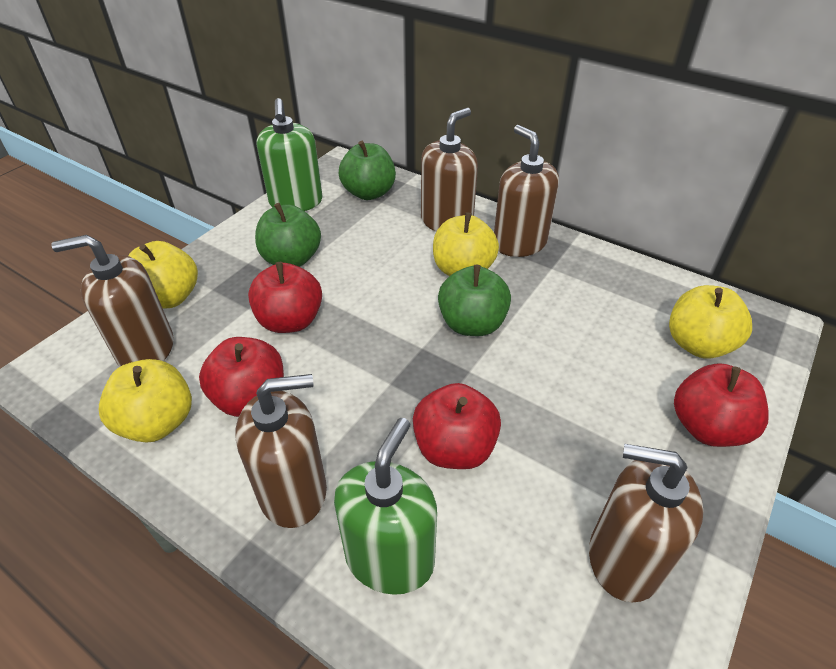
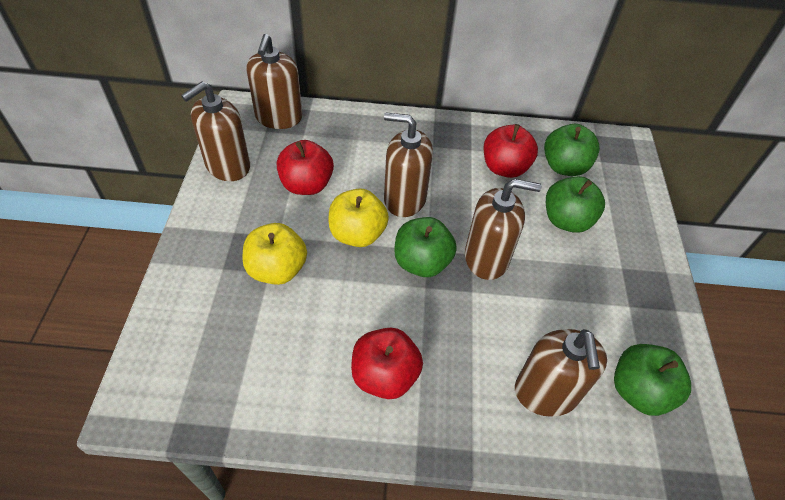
green apple: [255,203,321,267] [339,141,396,200] [438,265,511,336] = 3 -> [394,217,457,277] [544,124,600,176] [546,176,605,233] [614,344,691,416] = 4
green soap dispenser: [257,98,322,211] [334,418,437,595] = 2 -> none = 0
red apple: [199,337,284,417] [248,262,322,333] [413,383,501,469] [674,363,769,447] = 4 -> [277,140,334,195] [351,328,423,399] [484,124,538,178] = 3
yellow apple: [99,359,192,443] [128,241,198,309] [433,212,499,276] [669,285,752,359] = 4 -> [243,223,307,285] [329,188,389,247] = 2

